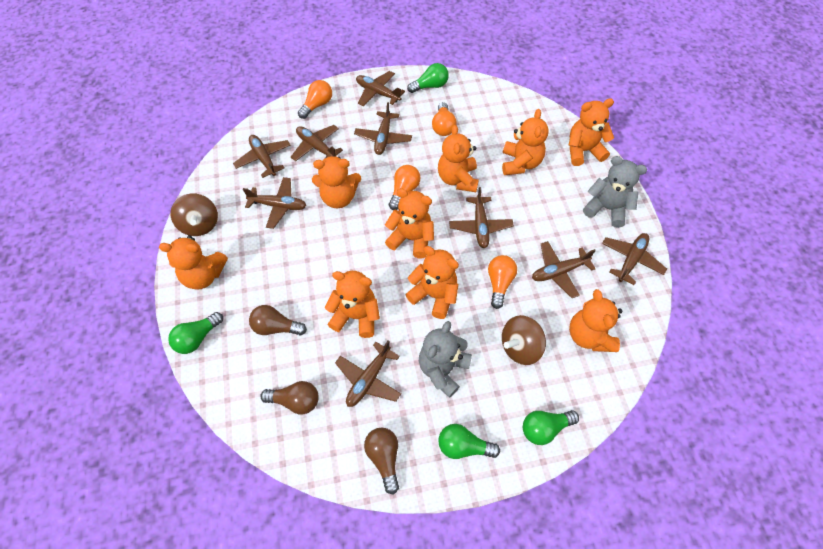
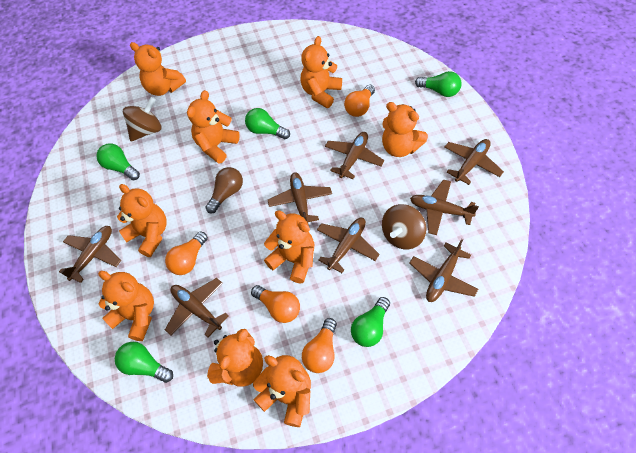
brown light bulb: [249,305,307,336] [260,381,319,414] [364,427,399,494] = 3 -> [205,167,243,213] = 1
brown plane: [233,135,291,178] [243,177,307,229] [291,125,343,161] [335,340,401,407] [354,102,412,155] [356,71,405,107] [449,187,514,248] [532,241,596,298] [602,233,667,285] = 9 -> [59,226,121,283] [165,278,229,337] [268,172,332,223] [317,218,380,273] [325,132,384,179] [410,180,479,235] [410,239,478,302] [445,139,504,185] = 8
green light bulb: [168,312,223,354] [407,63,449,93] [438,424,500,459] [523,410,579,445] = 4 -> [96,143,140,180] [115,342,173,383] [245,108,290,139] [351,297,390,347] [415,71,462,97] = 5
grey teddy bear: [419,321,472,398] [583,156,647,228] = 2 -> none = 0

